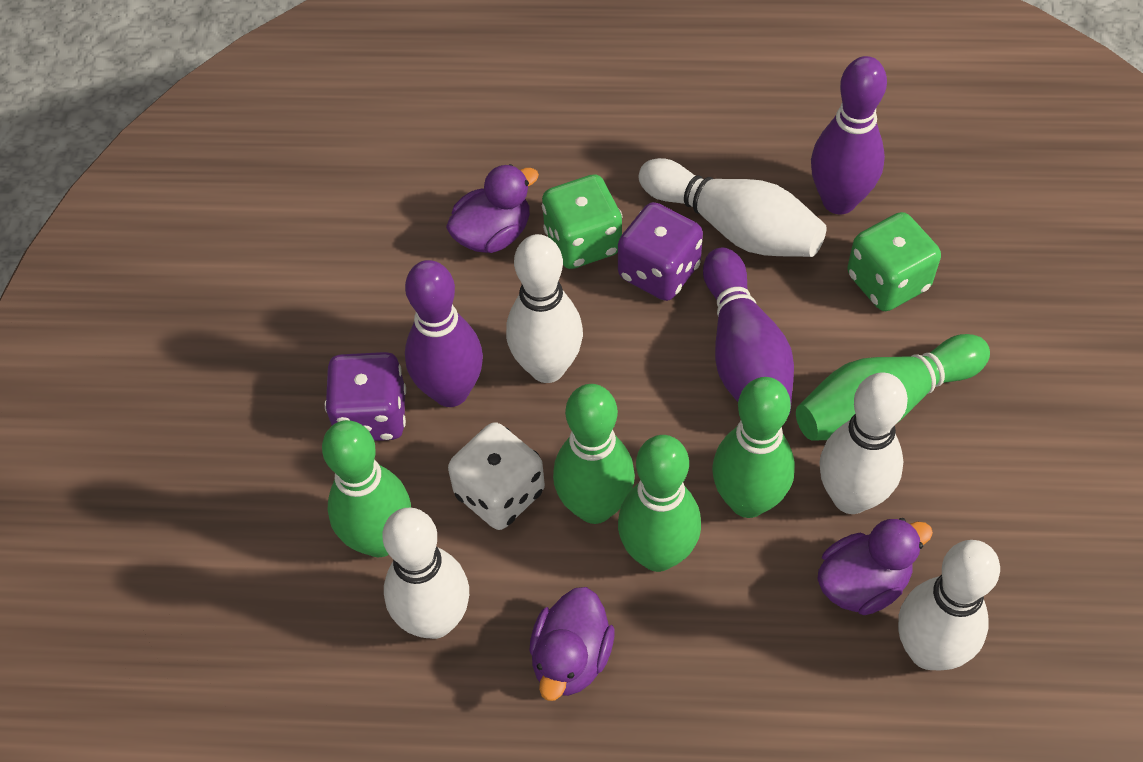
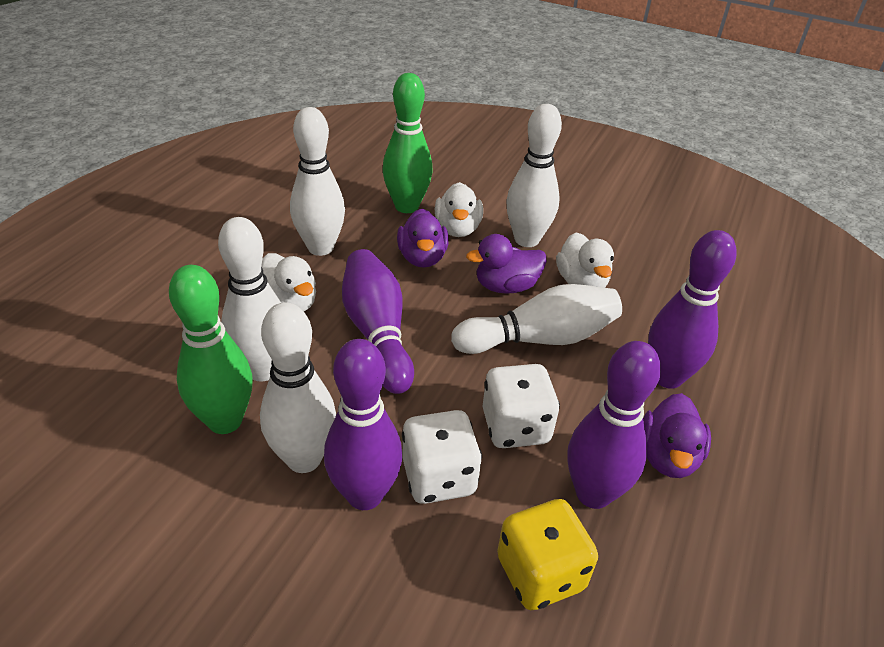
green bowling pin: [322,420,411,557] [553,384,635,524] [618,435,701,572] [712,377,795,518] [796,334,990,441] = 5 -> [169,265,253,434] [383,73,433,213] = 2
green dice: [542,174,622,269] [847,212,941,311] = 2 -> none = 0
purple bowling pin: [405,260,483,407] [703,248,794,414] [811,56,887,214] = 3 -> [324,339,402,510] [342,249,414,394] [567,341,661,509] [648,230,737,389] = 4
purple dice: [325,352,406,441] [618,202,703,301] = 2 -> none = 0
white dice: [448,422,545,530] = 1 -> [402,410,482,504] [483,364,560,448] = 2
white duck: none = 0 -> [261,253,316,311] [435,182,483,237] [556,233,614,288] = 3
yellow dice: none = 0 -> [497,499,598,610] = 1

